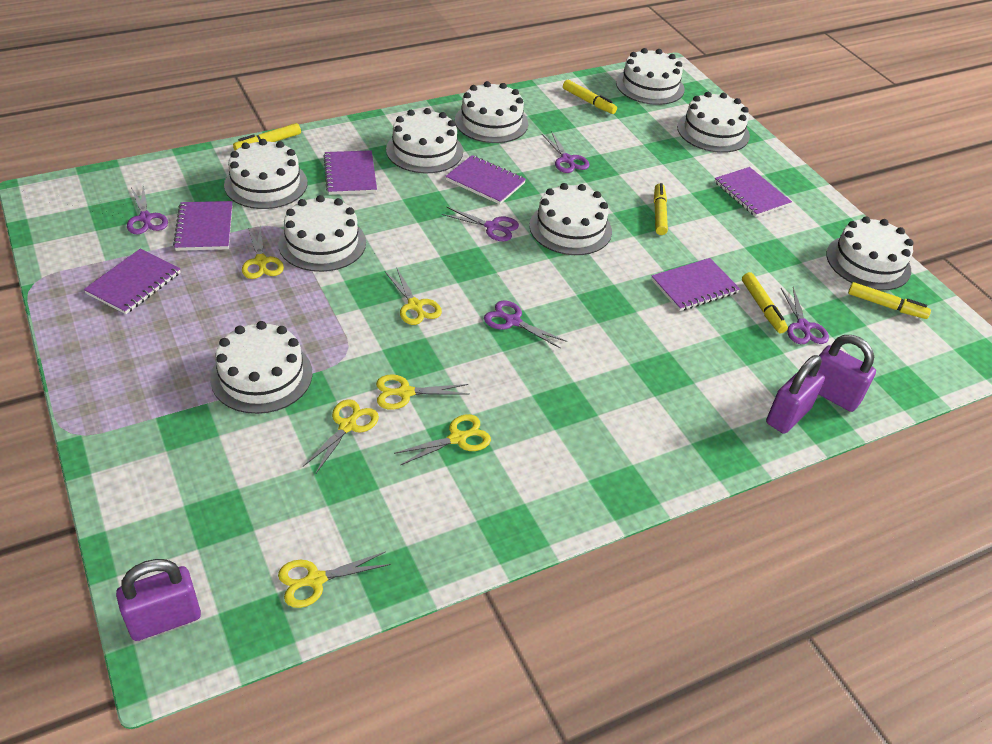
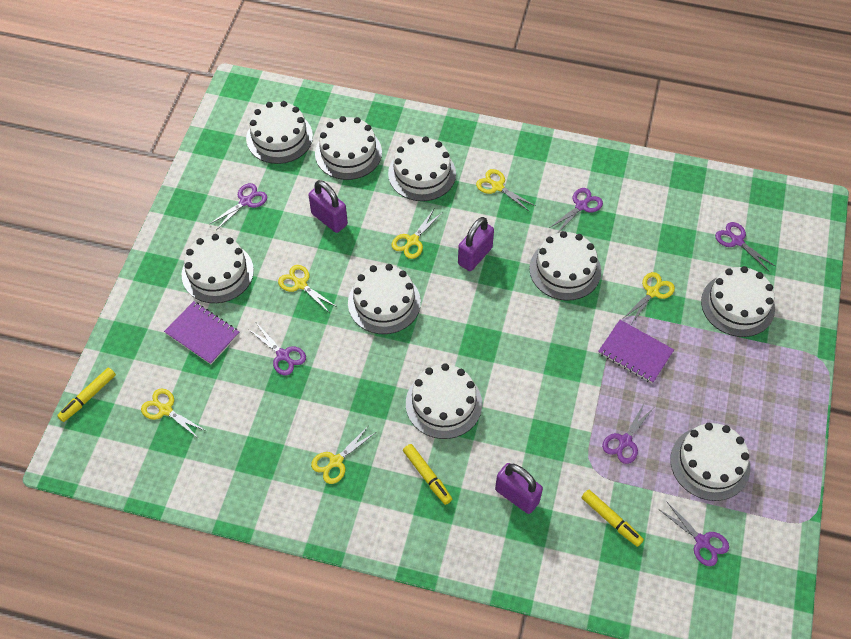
purple notebook: [84,249,181,314] [173,201,233,251] [323,150,377,195] [445,155,526,204] [651,258,740,311] [714,167,792,217] = 6 -> [164,301,239,364] [598,320,674,384] = 2
purple scissors: [127,186,168,234] [442,207,519,241] [484,300,567,349] [542,131,590,173] [781,287,829,344] = 5 -> [210,183,267,230] [248,324,306,375] [549,188,603,233] [602,402,653,464] [660,501,729,566] [715,222,776,271] = 6
yellow marker: [233,123,301,150] [563,80,617,114] [654,183,668,235] [742,272,788,333] [848,282,931,319] = 5 -> [57,367,116,422] [403,444,452,505] [582,490,644,547] = 3

